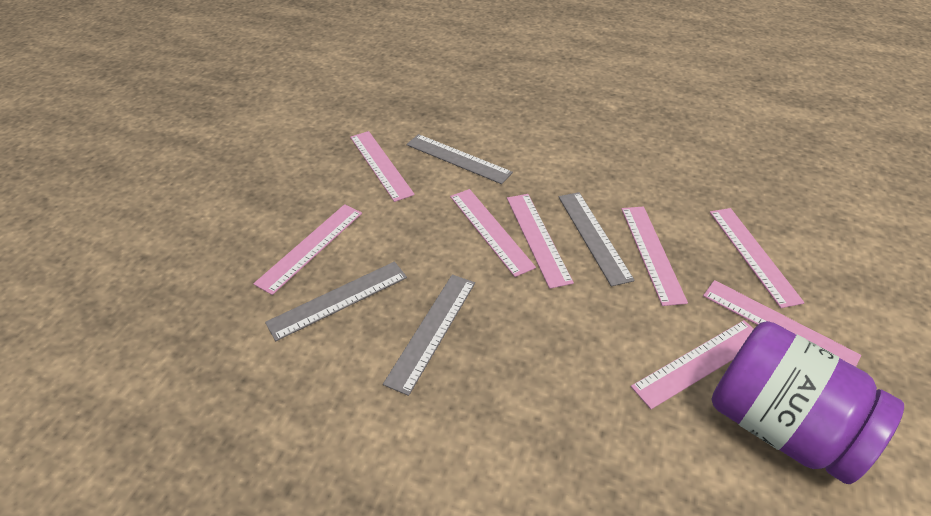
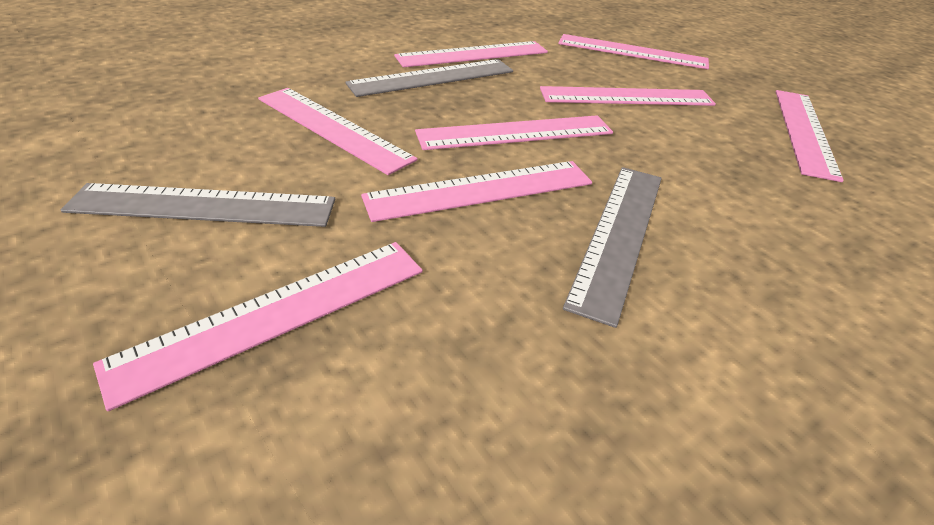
grey ruler: [265,262,407,341] [383,274,475,396] [406,134,513,184] [559,192,635,287] = 4 -> [61,183,335,227] [345,59,513,97] [563,167,662,328] = 3
purple jar: [711,321,904,484] = 1 -> none = 0

